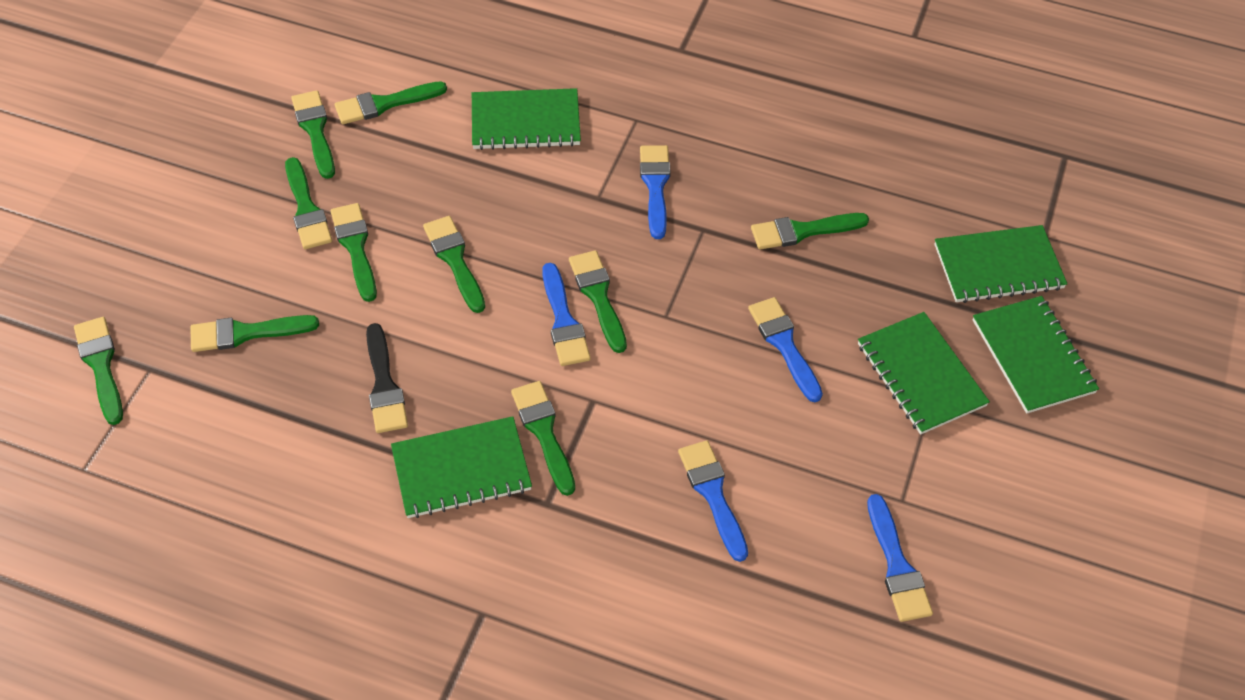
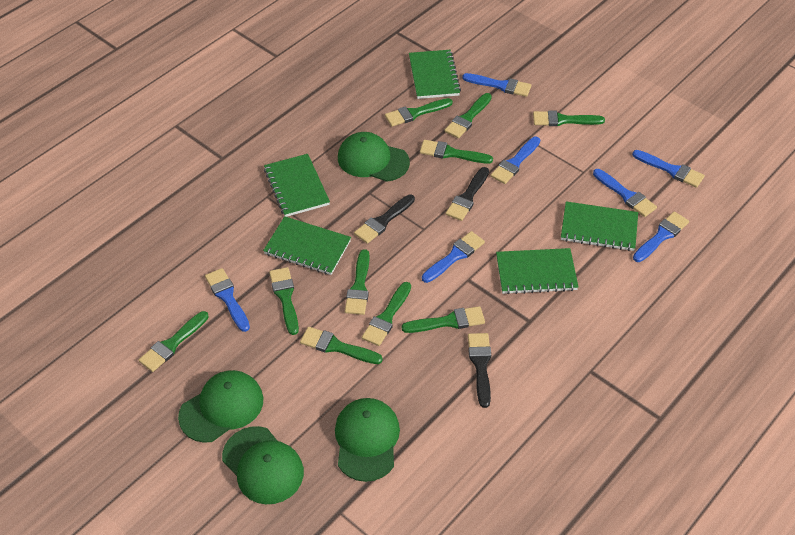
black brush: [366,323,408,433] = 1 -> [354,195,415,244] [446,167,489,221] [468,333,491,408] = 3
blue brush: [542,263,591,366] [640,145,671,239] [678,440,748,562] [748,297,823,402] [867,494,933,622] = 5 -> [205,268,250,332] [422,231,485,283] [462,73,531,97] [491,137,540,184] [593,169,657,217] [632,150,705,188] [633,211,689,262] = 7
green cap: none = 0 -> [178,370,263,443] [222,426,304,504] [335,398,400,482] [338,132,410,182] = 4

